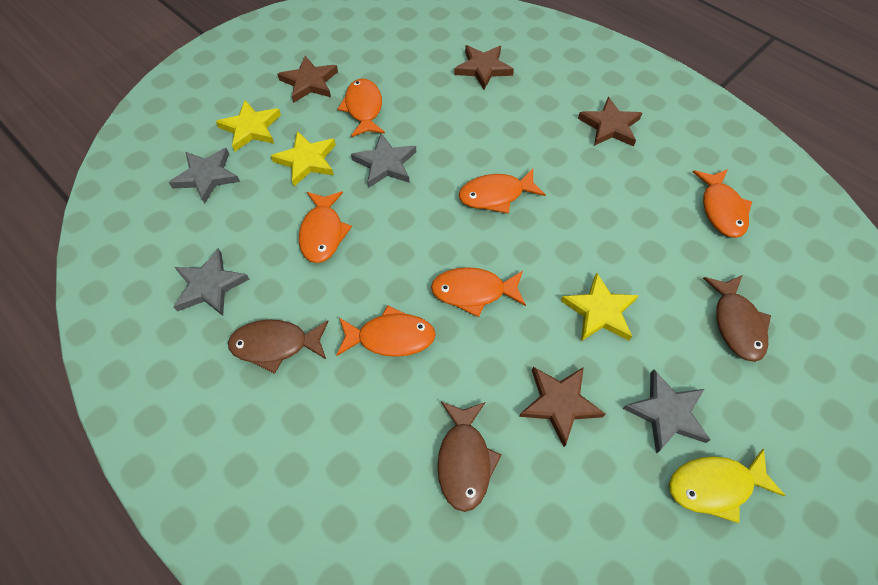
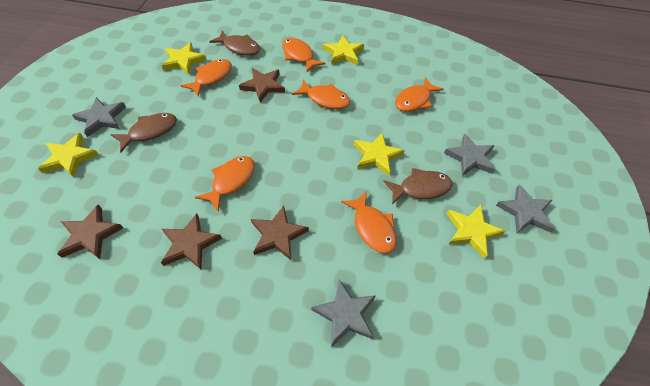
yellow fish: [669,448,785,523] = 1 -> none = 0
yellow star: [216,100,281,152] [271,131,336,186] [561,272,639,341] = 3 -> [38,133,99,177] [161,42,207,75] [323,36,364,65] [354,133,404,176] [446,205,505,259] = 5

